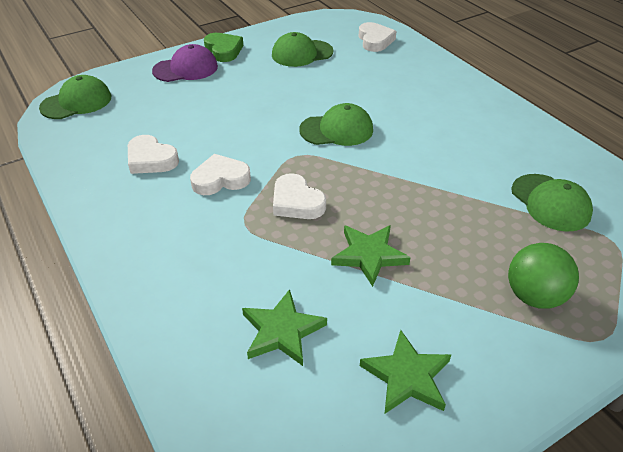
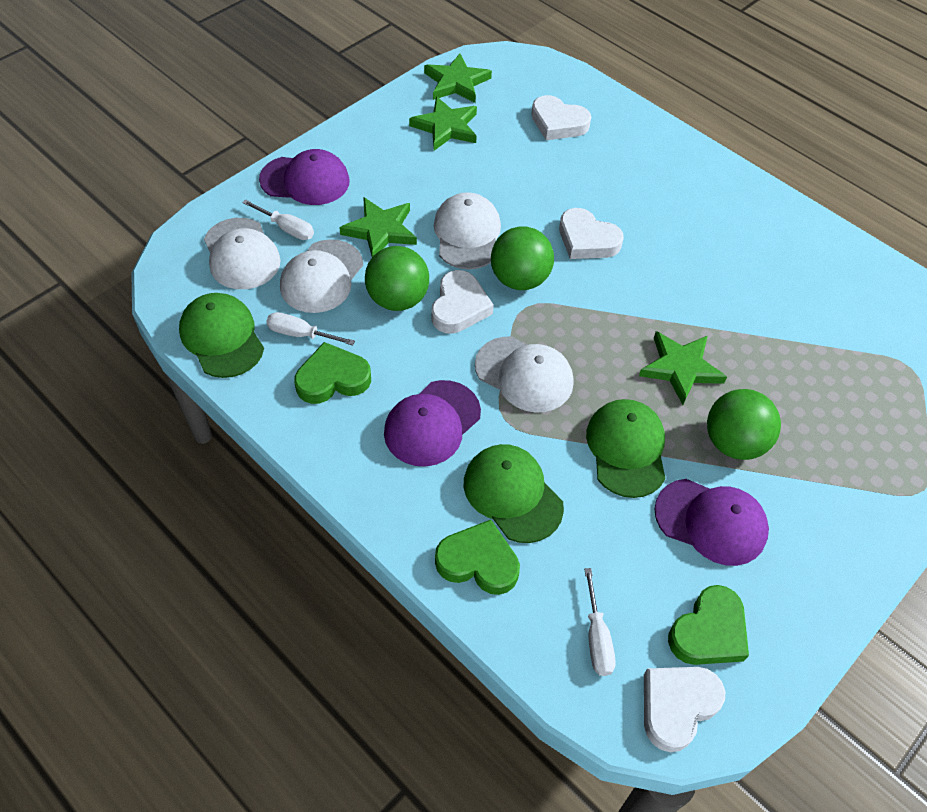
green ball: [508,243,579,309] = 1 -> [365,246,429,311] [491,226,554,290] [707,389,781,460] = 3
green cap: [39,75,111,119] [272,32,333,67] [299,103,373,146] [511,174,593,232] = 4 -> [179,293,264,378] [464,444,564,543] [586,399,666,498] = 3
green heart: [204,33,243,62] = 1 -> [294,342,371,404] [435,520,520,595] [668,585,749,665] = 3
green star: [242,289,327,366] [331,225,411,287] [360,330,451,414] = 3 -> [339,197,417,257] [409,96,477,151] [424,54,492,103] [639,331,727,405] = 4
purple cap: [152,44,218,82] = 1 -> [259,149,350,205] [384,380,481,467] [654,479,769,566] = 3
white cap: none = 0 -> [204,218,281,289] [280,239,363,313] [434,192,501,270] [475,337,574,413] = 4
white screwdriver: none = 0 -> [242,199,314,240] [266,312,355,345] [584,568,616,676] = 3

